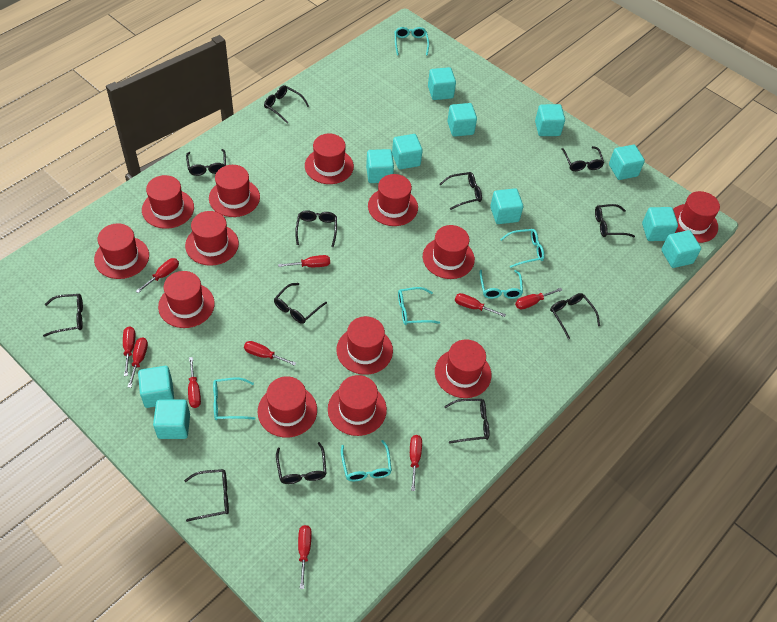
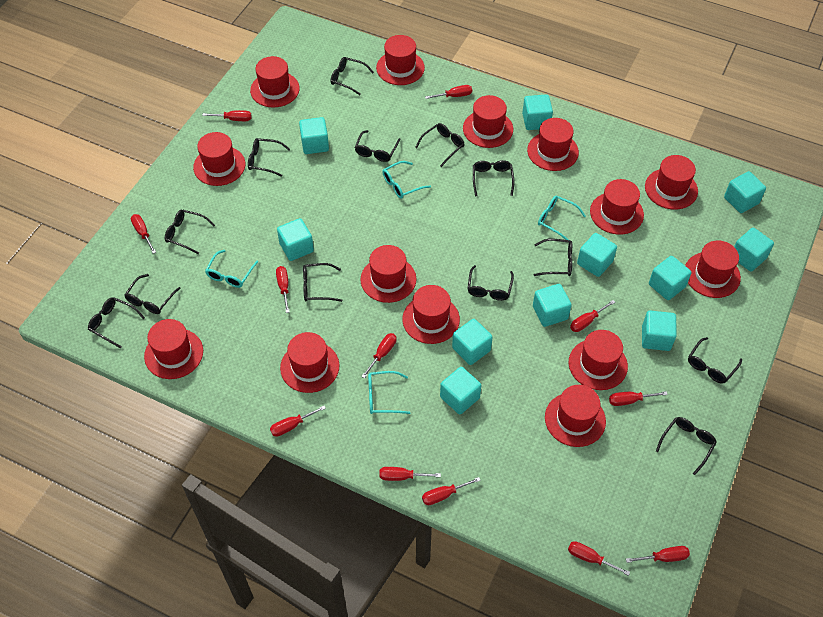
black glasses: [43,294,83,337] [184,469,229,522] [186,149,226,176] [264,85,309,124] [274,283,327,324] [276,442,326,484] [295,210,337,247] [439,172,482,210] [444,399,490,444] [550,293,600,339] [561,146,604,171] [595,204,635,237] = 12 -> [88,297,145,348] [124,274,181,314] [165,210,215,254] [248,138,290,177] [303,263,342,302] [331,57,374,95] [355,130,401,162] [415,123,464,167] [468,265,514,301] [473,160,515,196] [533,239,572,276] [656,417,717,475] [688,337,742,384] = 13
red hat: [94,223,149,279] [142,175,194,229] [158,271,215,328] [185,211,239,266] [209,165,260,217] [258,376,317,438] [305,134,354,184] [328,375,387,436] [336,316,393,375] [368,174,418,226] [423,225,475,279] [435,339,491,398] [673,191,720,243] = 13 -> [144,319,203,379] [193,132,245,186] [250,56,300,108] [280,332,339,393] [360,245,416,303] [376,35,425,85] [402,285,460,344] [463,95,513,148] [527,118,579,171] [545,385,606,447] [569,330,628,390] [590,179,644,235] [645,155,698,210] [685,241,741,298] = 14
red screwdriver: [123,326,135,376] [128,337,148,388] [136,258,179,293] [188,357,201,408] [244,341,296,366] [278,255,330,267] [298,525,312,589] [410,435,422,491] [455,293,506,317] [515,288,562,310] = 10 -> [131,214,156,254] [202,110,252,121] [270,406,326,437] [276,266,290,313] [361,333,397,378] [379,467,441,481] [422,477,481,505] [425,85,472,99] [568,541,630,576] [570,300,615,332] [609,391,668,406] [626,546,690,563] = 12
turquoise glasses: [213,378,255,420] [341,440,392,481] [395,27,429,56] [398,287,440,325] [480,270,523,299] [500,229,544,268] = 6 -> [205,250,258,288] [368,371,410,414] [383,161,431,199] [538,196,586,240] = 4

